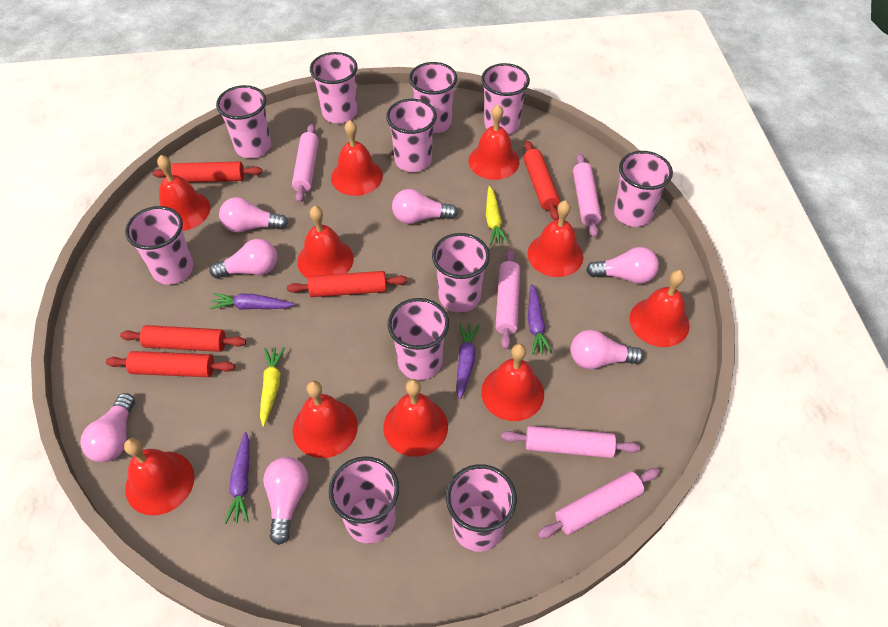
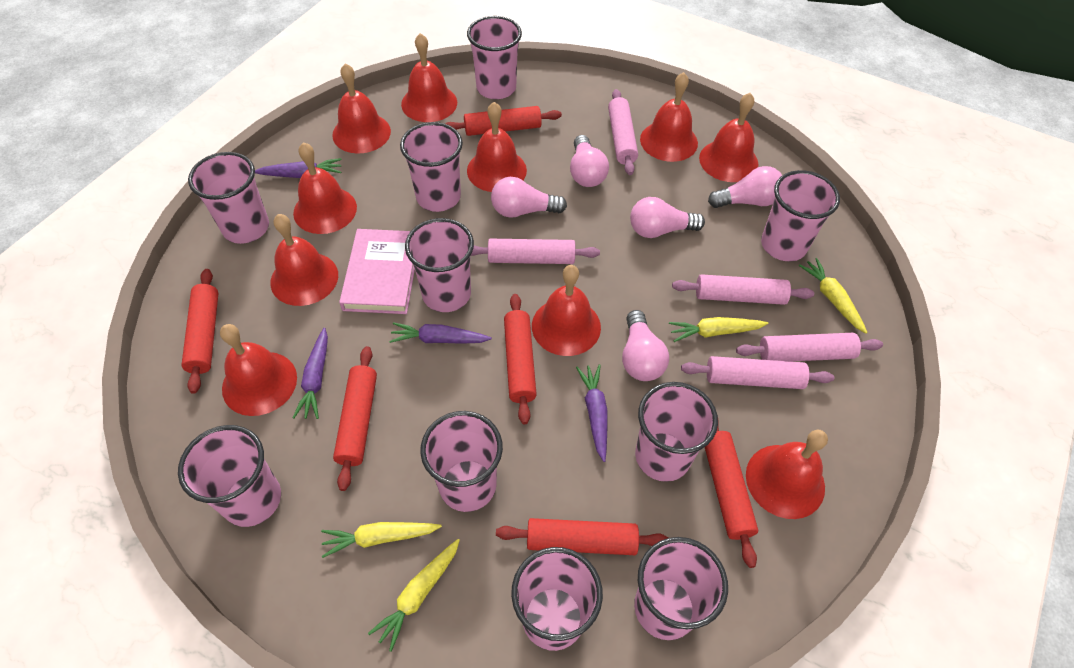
pink book: none = 0 -> [339,229,415,314] = 1
pink cup: [125,206,194,285] [216,85,271,158] [310,52,358,124] [328,456,399,544] [386,99,437,172] [388,298,449,380] [409,62,457,134] [432,233,490,313] [446,464,517,552] [481,63,530,135] [614,151,673,227] = 11 -> [178,425,281,527] [188,152,269,244] [400,122,463,212] [405,218,474,312] [420,411,503,512] [467,16,522,99] [511,547,603,651] [634,537,728,640] [635,382,718,482] [761,170,840,261] = 10
pink light bulb: [80,393,135,462] [209,239,277,278] [219,197,288,233] [263,457,308,545] [392,189,458,224] [571,330,644,369] [586,247,659,284] = 7 -> [491,177,567,218] [570,135,609,187] [622,310,669,381] [630,197,705,238] [708,166,782,208] = 5
red rolling pin: [106,351,235,377] [120,325,246,352] [153,162,263,182] [287,271,408,297] [523,141,560,220] = 5 -> [181,269,218,394] [333,346,377,491] [445,106,562,136] [496,518,668,555] [504,294,537,424] [705,427,758,568] = 6
yellow carrot: [260,347,285,427] [486,186,509,245] = 2 -> [321,522,442,558] [368,539,460,652] [669,317,768,342] [799,258,868,333] = 4

